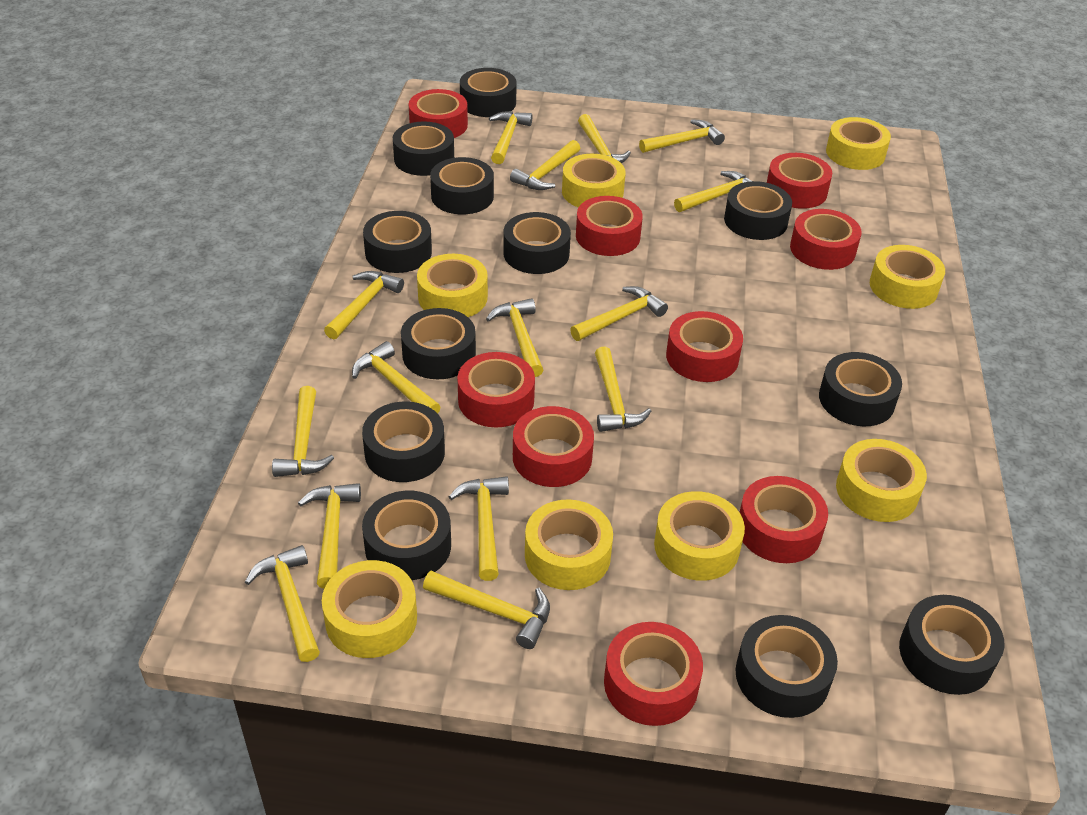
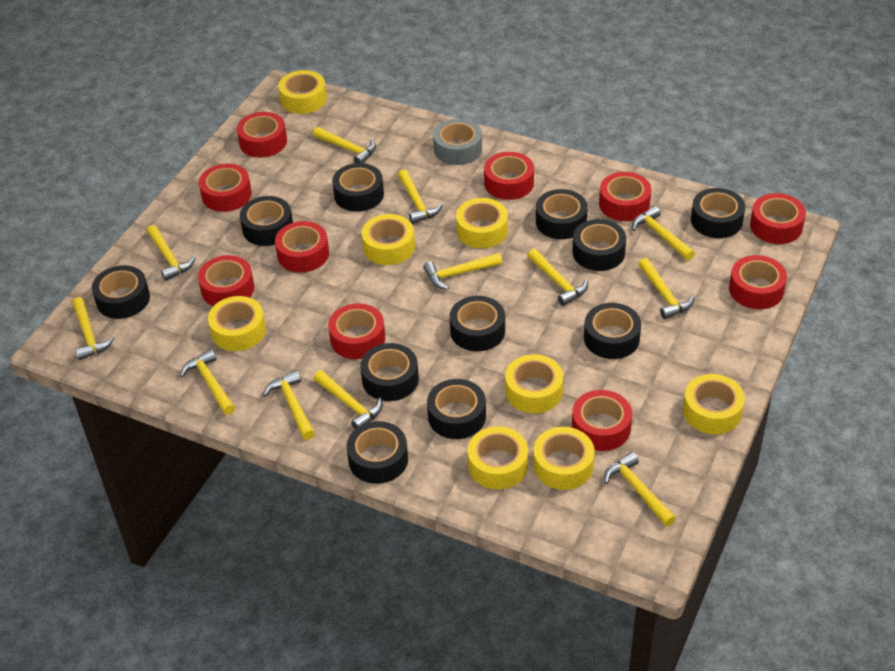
black tape: [362,401,445,482] [362,491,451,580] [363,211,432,273] [393,121,454,176] [401,308,476,379] [430,157,494,214] [460,68,517,117] [503,212,571,274] [724,181,792,240] [735,615,838,718] [819,352,902,426] [899,595,1004,695] = 12 -> [92,265,150,319] [240,196,293,246] [332,163,384,212] [347,421,408,484] [360,343,419,401] [427,379,486,439] [450,296,505,351] [536,189,588,239] [572,219,626,271] [584,303,641,359] [691,188,745,238] = 11
grey tape: none = 0 -> [433,119,482,165] = 1
red tape: [409,89,468,138] [457,352,535,427] [513,406,594,487] [576,196,643,256] [604,622,703,726] [666,311,743,382] [739,476,828,563] [767,153,832,209] [790,209,862,270] = 9 -> [198,255,254,306] [199,164,252,212] [237,112,287,157] [275,221,329,273] [328,303,385,359] [484,152,534,200] [572,390,632,451] [599,172,651,221] [729,255,787,309] [750,193,806,244] = 10
yellow hammer: [245,545,320,662] [272,386,334,477] [298,483,361,589] [324,271,404,339] [352,341,441,414] [423,571,550,649] [449,476,509,581] [486,298,543,377] [489,111,533,164] [510,140,580,190] [570,286,668,341] [578,114,631,163] [595,346,651,432] [639,119,725,153] [674,171,752,212] = 15 -> [72,297,115,360] [147,225,196,281] [180,349,235,415] [263,370,315,440] [313,127,376,163] [314,370,382,429] [398,169,443,224] [423,253,502,290] [527,248,588,306] [604,452,676,526] [632,206,695,260] [638,258,694,319] = 12

